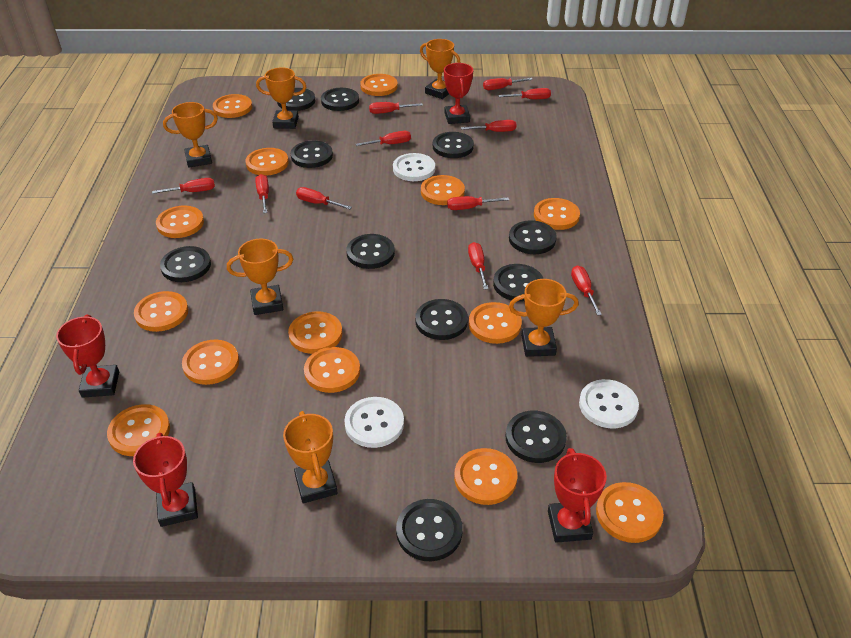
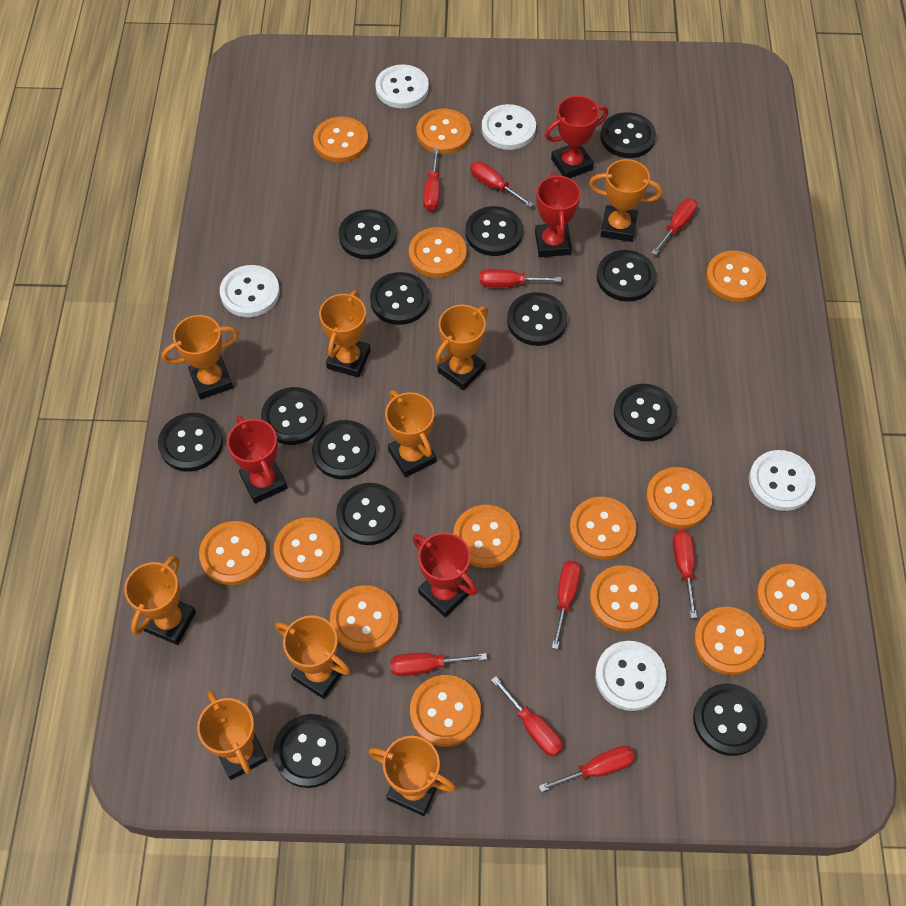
black button: [160,246,211,282] [277,88,315,111] [291,141,333,168] [321,88,359,111] [346,234,395,269] [396,499,463,561] [415,299,468,340] [433,132,474,158] [493,264,543,302] [506,411,567,463] [509,220,557,254] = 11 -> [158,413,223,472] [261,387,325,445] [273,714,346,788] [312,420,376,479] [336,483,402,545] [339,209,396,259] [370,272,429,325] [465,206,523,256] [507,292,567,346] [597,250,656,302] [600,112,656,158] [614,384,677,441] [693,683,767,756] = 13
orange trophy: [163,102,218,168] [227,238,293,315] [256,67,306,129] [283,411,338,503] [420,39,460,99] [509,279,579,357] = 6 -> [124,555,196,645] [162,315,239,399] [197,691,267,780] [275,616,350,699] [319,290,371,377] [369,736,456,816] [385,390,436,477] [435,305,488,390] [589,159,662,242] = 9
red screwdriver: [152,178,215,194] [255,174,269,213] [296,187,352,209] [355,131,411,146] [369,102,423,114] [447,196,509,210] [461,120,516,132] [468,242,488,290] [483,78,533,90] [498,88,551,99] [571,266,602,316] = 11 -> [390,653,487,676] [423,148,440,211] [470,161,534,207] [480,269,561,287] [491,676,563,757] [539,746,635,792] [552,560,581,649] [651,199,697,255] [673,530,697,618] = 9
white button: [344,397,404,448] [393,153,435,181] [579,379,639,429] = 3 -> [220,265,280,317] [375,64,429,108] [482,104,536,150] [595,641,666,711] [749,450,816,511] = 5

